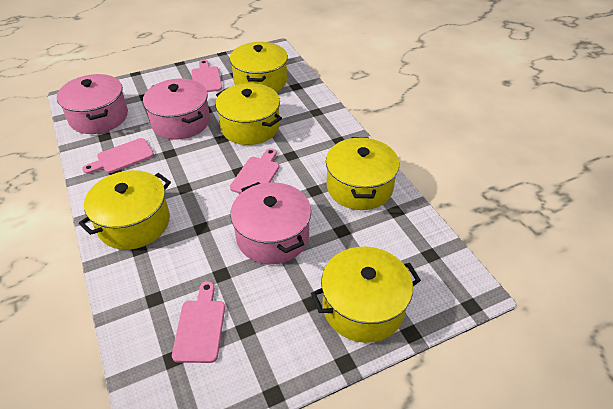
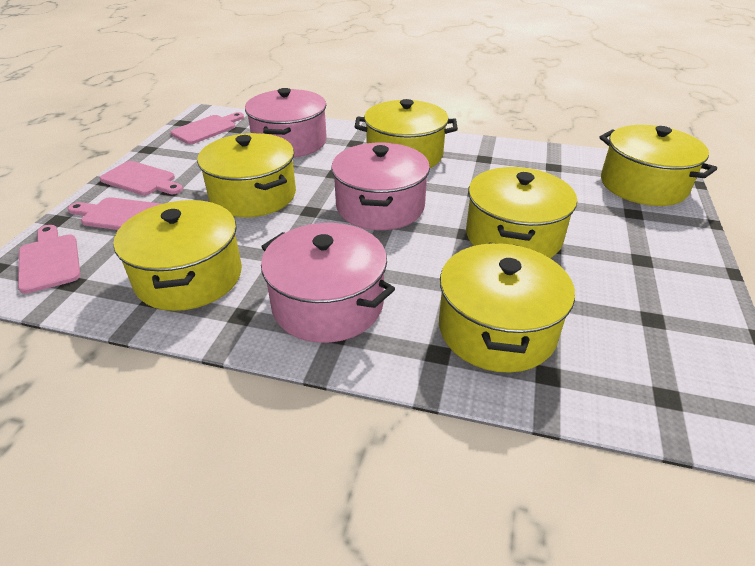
yellow pot: [79,170,171,250] [215,83,282,145] [230,42,288,92] [311,247,421,343] [326,137,399,210] = 5 -> [113,200,242,311] [197,133,296,217] [355,99,458,168] [439,243,575,373] [466,167,577,258] [600,125,717,206] = 6

